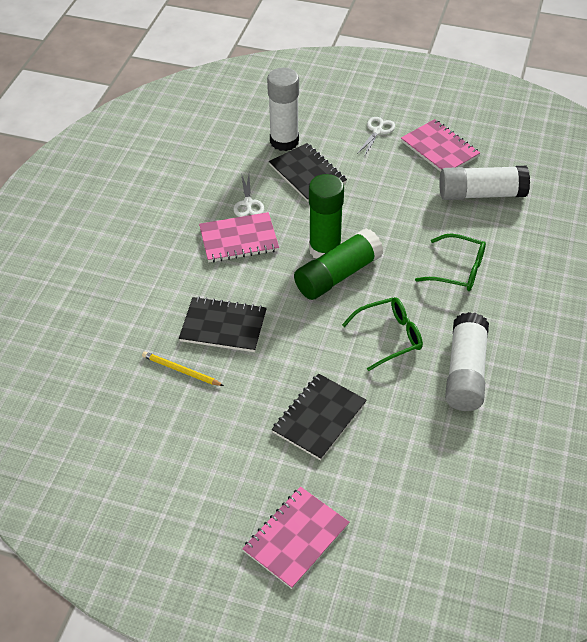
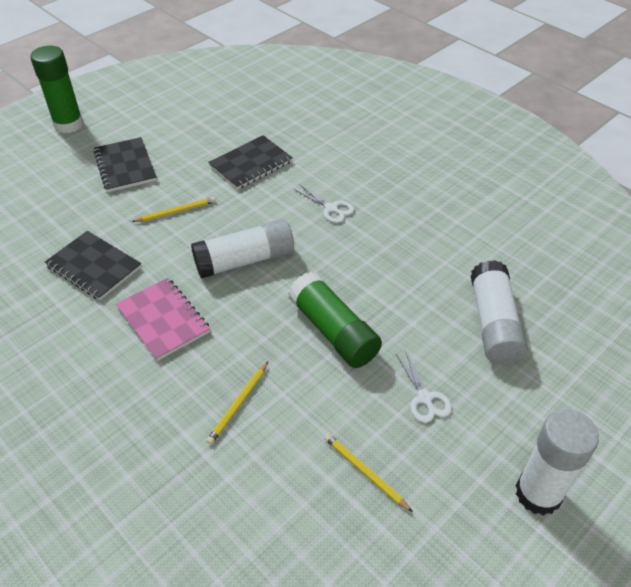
green glasses: [342,297,423,371] [415,233,486,291] = 2 -> none = 0
pink notebook: [199,212,279,262] [242,486,349,589] [401,119,480,172] = 3 -> [116,278,210,361] = 1
yellow pencil: [142,351,224,386] = 1 -> [132,197,216,222] [206,362,268,445] [324,433,413,512] = 3

